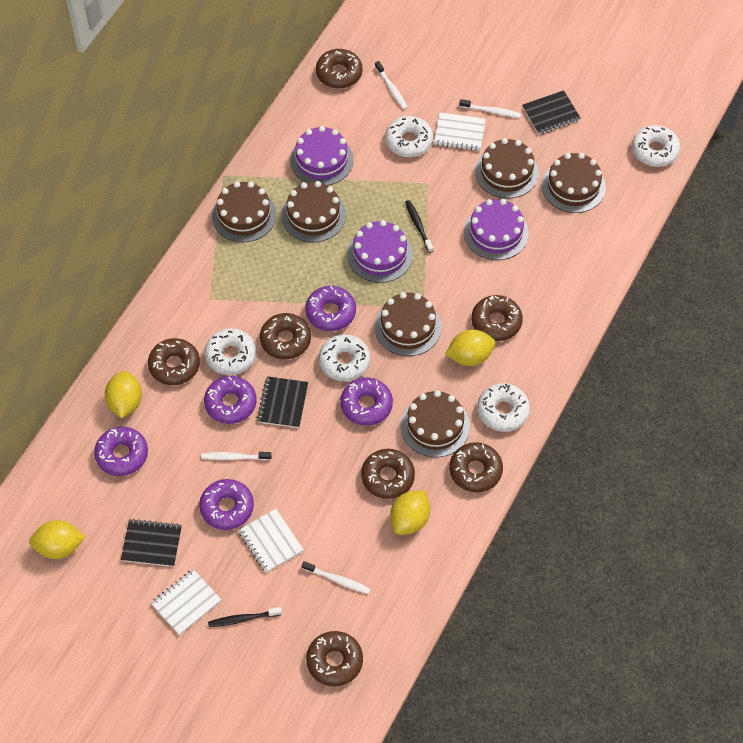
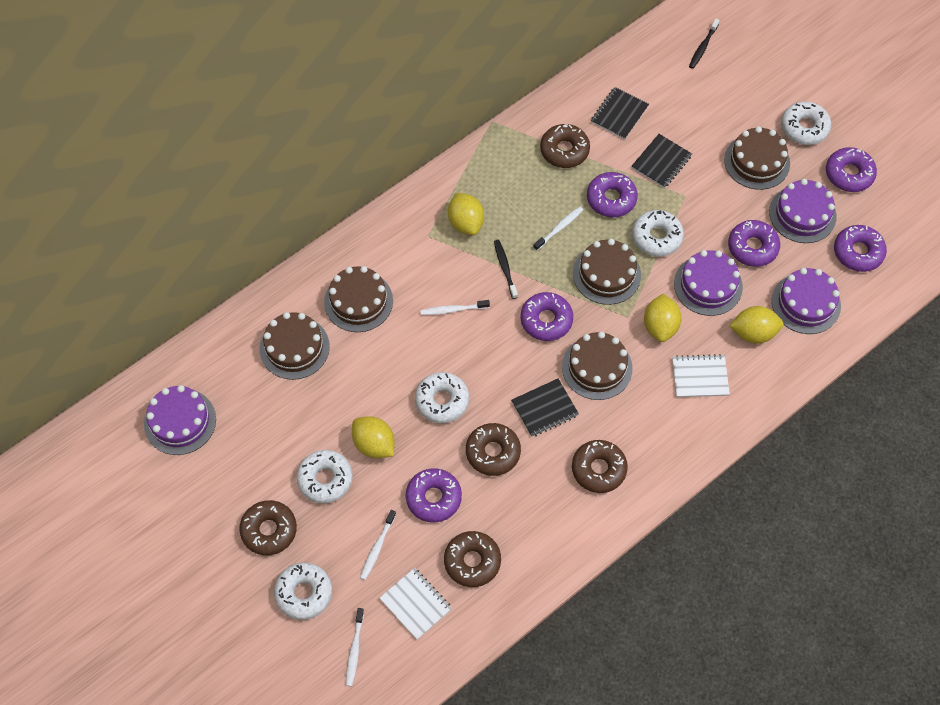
brown cake: [212,181,277,242] [281,181,346,242] [374,292,442,356] [401,390,470,457] [475,138,539,198] [542,153,606,213] = 6 -> [259,312,330,380] [324,266,393,332] [562,331,633,400] [573,239,641,305] [724,126,790,190] = 5
brown donut: [148,338,200,385] [260,313,311,359] [306,631,363,686] [316,49,363,89] [361,449,415,499] [449,442,503,492] [471,295,523,341] = 7 -> [239,500,297,555] [444,531,501,587] [466,423,521,476] [540,124,590,168] [572,440,628,493] = 5
purple cake: [290,126,354,185] [347,220,413,283] [464,199,529,260] = 3 -> [144,385,216,455] [674,250,743,316] [769,179,836,243] [772,268,841,334] = 4
purple donut: [94,427,148,476] [199,479,254,530] [204,376,256,424] [305,286,356,331] [340,377,393,426] = 5 -> [406,468,462,523] [520,292,573,341] [587,172,638,217] [728,220,780,267] [826,147,877,192] [834,225,887,272] = 6
white notebook: [151,569,221,635] [238,509,304,573] [434,112,486,151] = 3 -> [379,568,452,640] [672,354,730,397] = 2

